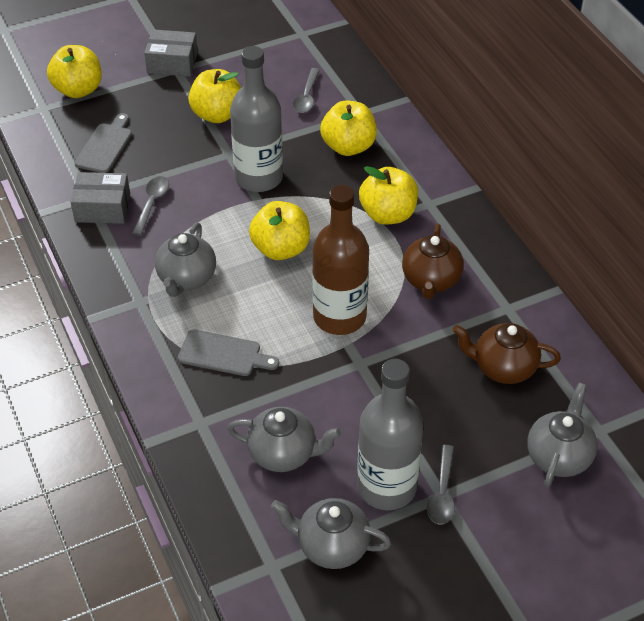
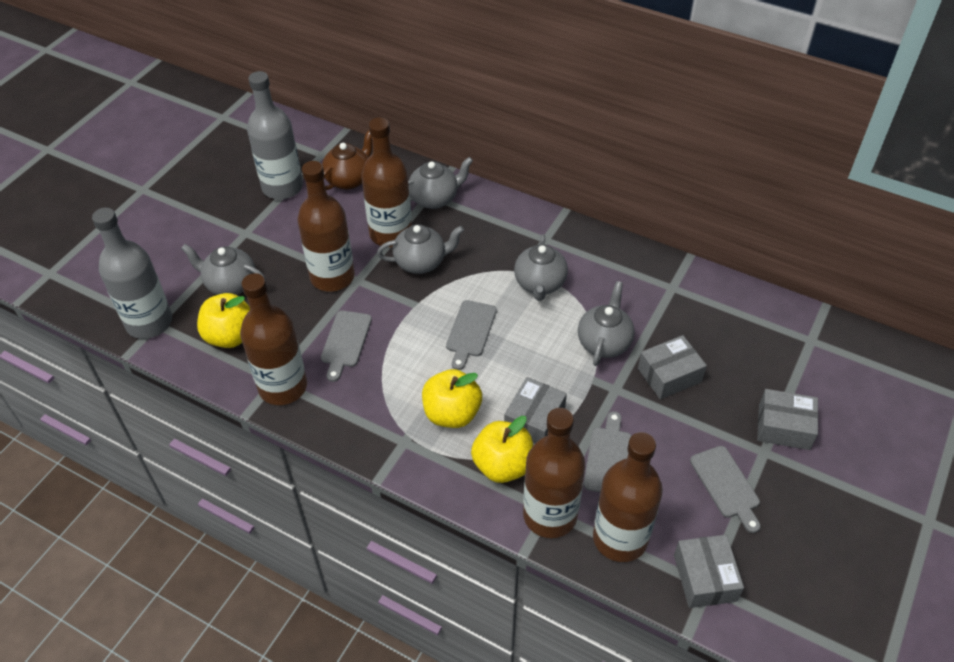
brown bottle: [312,185,369,335] = 1 -> [240,273,307,405] [297,161,355,292] [361,117,412,247] [523,408,585,538] [593,432,663,562] = 5
brown teapot: [402,224,464,299] [453,323,561,384] = 2 -> [322,130,373,190] = 1
grey box: [71,172,130,224] [144,29,198,76] = 2 -> [504,377,567,443] [638,335,707,399] [674,535,744,608] [757,389,818,450] = 4
grey cutting board: [74,113,132,173] [178,330,279,376] = 2 -> [321,311,372,382] [446,300,497,370] [584,411,631,492] [690,446,761,533] = 4
grey spoon: [132,176,169,235] [293,68,320,113] [427,445,455,525] = 3 -> none = 0
grey teapot: [155,222,216,297] [228,407,341,472] [271,498,391,569] [527,383,598,487] = 4 -> [181,244,266,295] [377,224,464,274] [408,157,473,209] [514,234,568,301] [578,281,635,366] = 5
yellow apple: [47,45,102,98] [189,69,241,123] [249,201,310,260] [320,101,377,156] [359,166,418,225] = 5 -> [197,293,250,348] [422,369,482,428] [471,416,533,483] = 3

